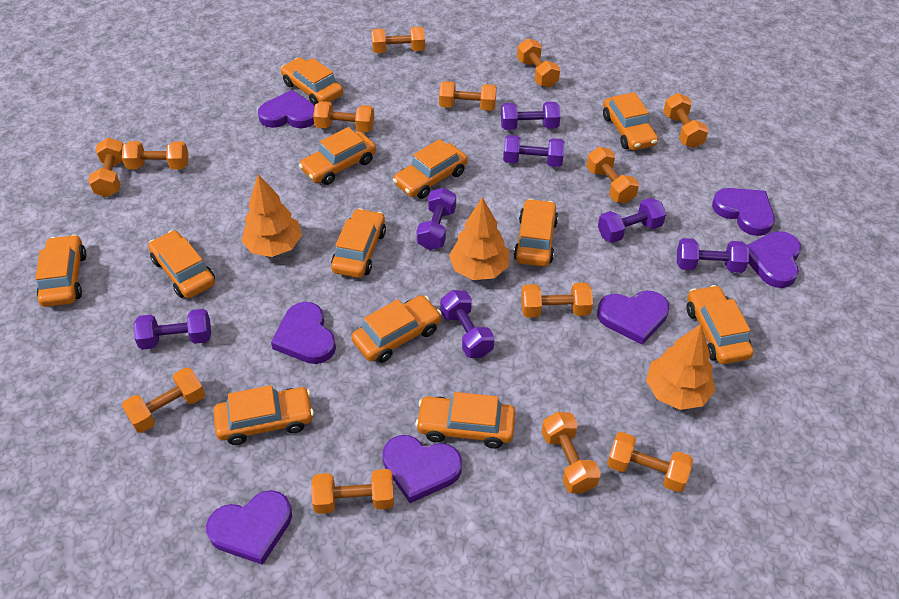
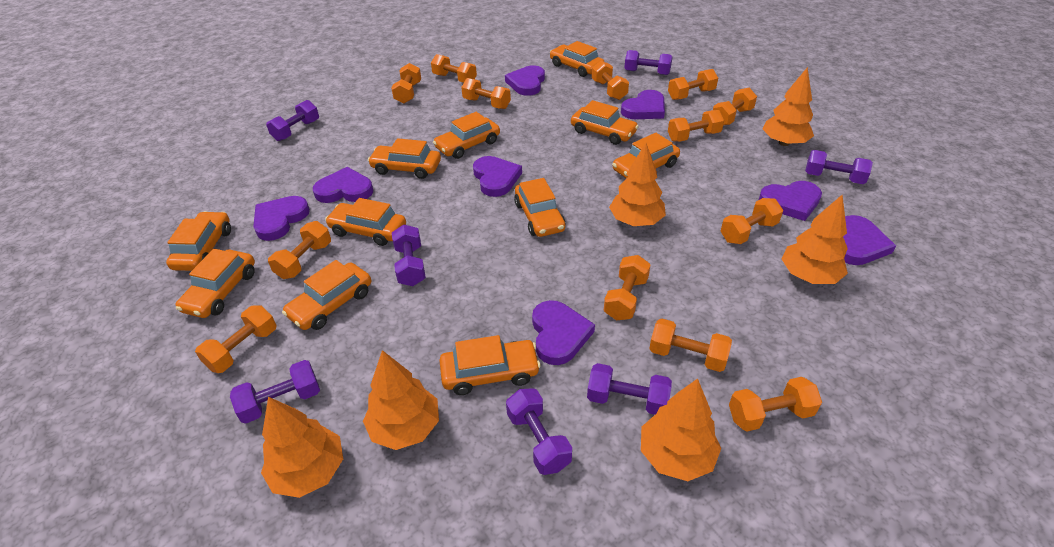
orange car: [35,234,86,307] [148,230,215,298] [214,385,314,445] [281,57,343,105] [299,127,376,185] [331,208,386,278] [351,295,442,363] [393,139,468,199] [415,392,515,448] [514,199,558,267] [603,92,658,150] [687,285,754,364] = 12 -> [166,211,231,271] [176,249,255,318] [282,260,371,330] [325,198,406,246] [368,138,441,179] [433,112,500,159] [439,335,541,395] [514,178,566,237] [550,41,604,77] [571,100,639,145] [612,133,680,178] = 11
orange tree: [241,174,302,257] [449,197,509,280] [646,324,715,410] = 3 -> [261,397,343,498] [363,350,439,450] [609,143,666,226] [641,379,721,481] [763,67,814,146] [782,195,848,284] = 6
purple heart: [206,490,292,565] [258,90,315,128] [271,302,336,364] [382,435,462,503] [597,291,669,345] [712,188,775,236] [747,231,801,288] = 7 -> [253,196,310,241] [313,167,373,203] [473,156,522,197] [505,65,545,96] [532,300,595,365] [621,90,665,119] [759,181,822,221] [843,215,896,265] = 8

